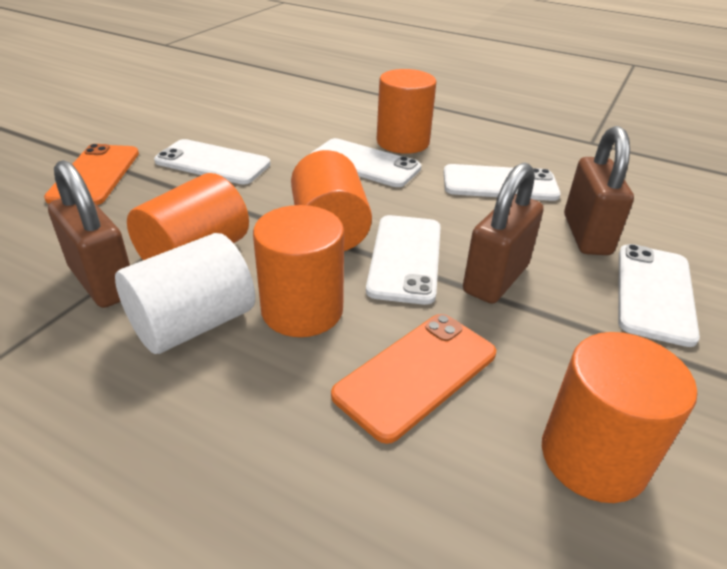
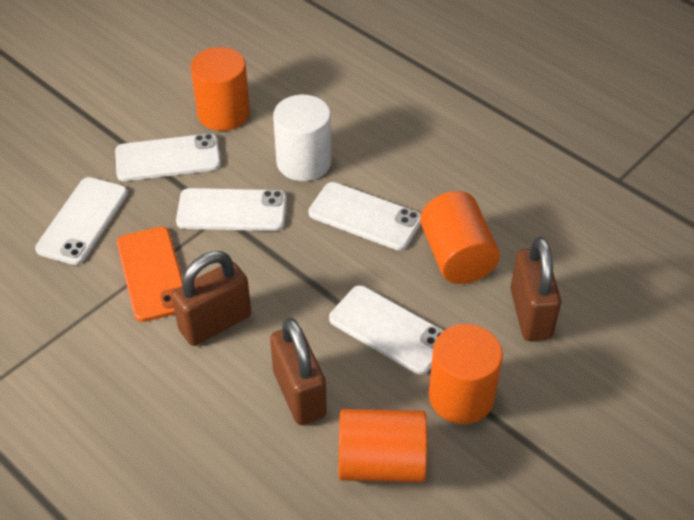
orange cylinder: [127,173,249,260] [253,205,344,337] [291,150,372,251] [377,69,436,154] [542,332,697,503] = 5 -> [191,47,250,131] [338,409,427,482] [420,191,500,284] [428,324,503,424] = 4
orange phone: [44,144,139,205] [331,314,496,444] = 2 -> [117,227,183,322] = 1

